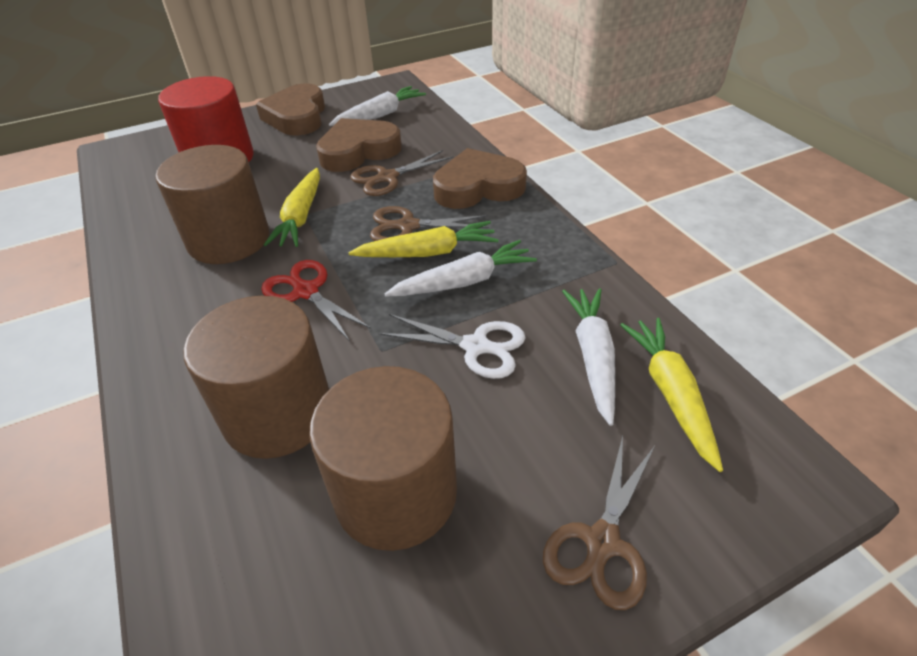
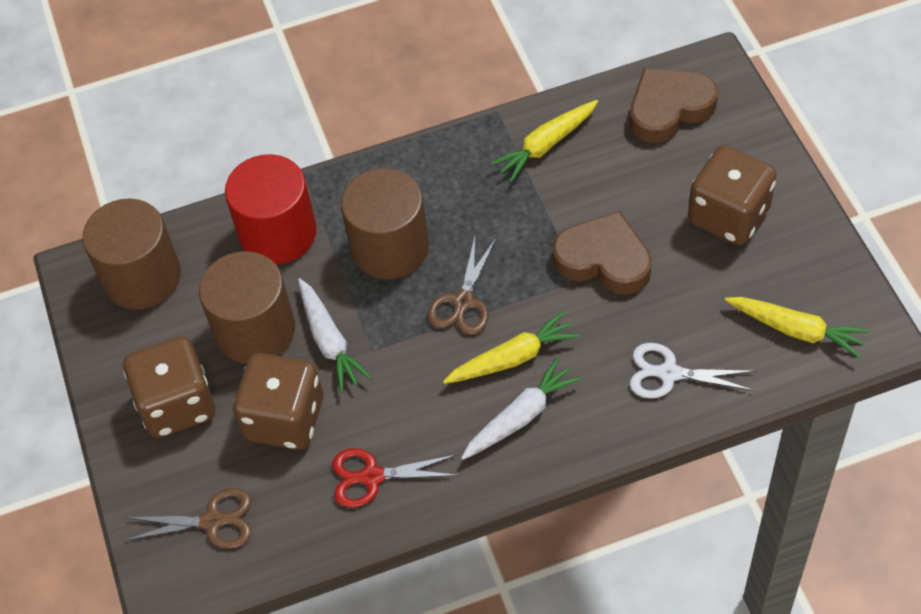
brown dice: none = 0 -> [123,336,215,438] [233,353,323,450] [688,145,776,245] = 3
brown heart: [256,83,325,136] [316,118,402,172] [433,148,527,209] = 3 -> [552,211,652,295] [630,68,718,143] = 2
brown scissors: [350,150,454,196] [370,206,489,241] [543,436,655,610] = 3 -> [125,488,251,549] [428,237,496,335] = 2
white carrot: [329,86,426,126] [384,240,537,296] [562,288,615,426] = 3 -> [298,278,372,393] [461,357,581,460] = 2

